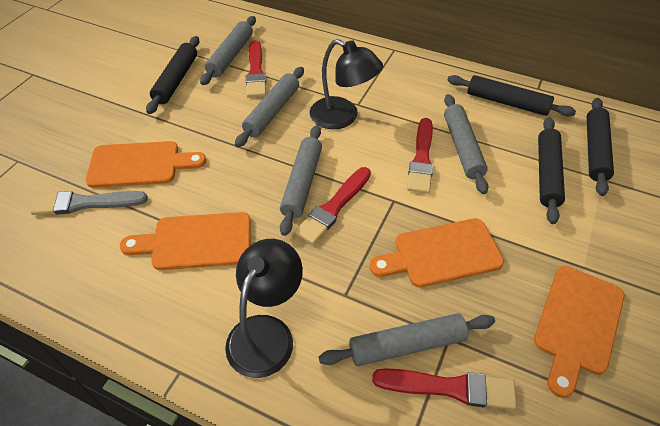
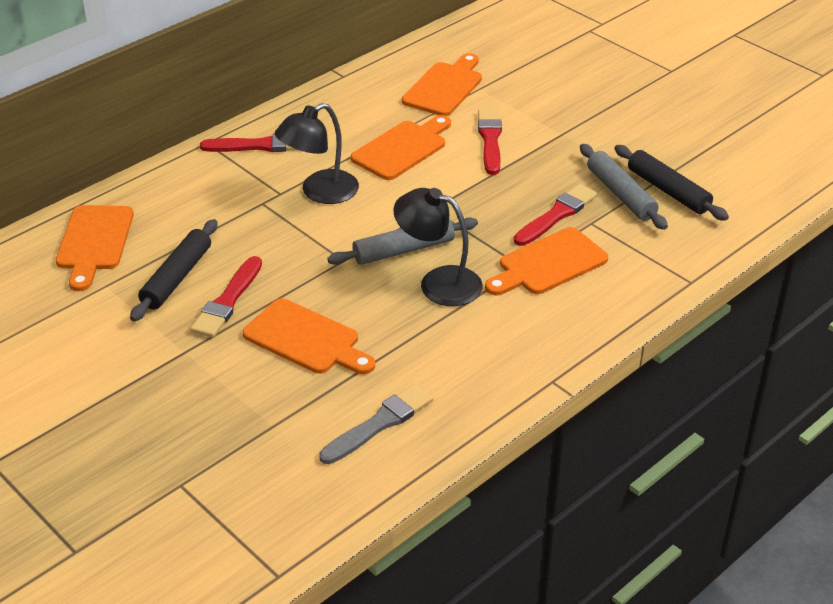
black rolling pin: [146,36,200,114] [447,75,576,116] [538,117,565,224] [587,98,614,196] = 4 -> [130,219,218,321] [614,145,729,221] = 2
grey rolling pin: [200,16,256,85] [235,67,304,147] [280,125,322,236] [319,313,495,366] [444,94,488,194] = 5 -> [327,217,478,265] [580,144,668,230] = 2
orange cutting board: [86,141,206,188] [120,212,251,270] [369,218,504,288] [534,266,624,398] = 4 -> [56,205,134,291] [243,298,375,374] [351,115,451,180] [402,53,482,116] [485,227,608,295] = 5

